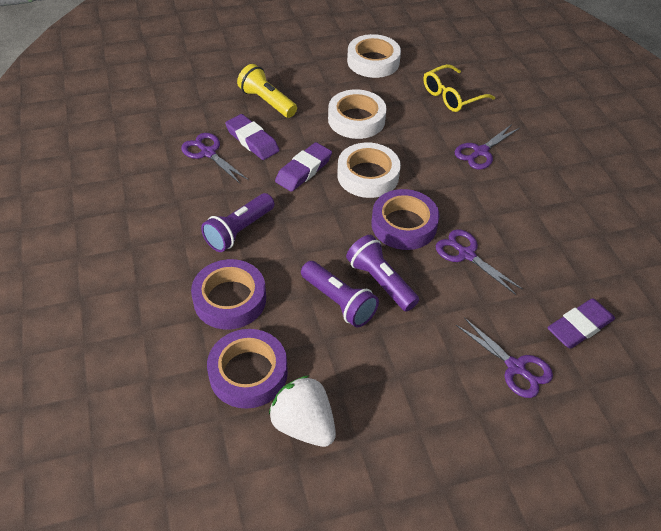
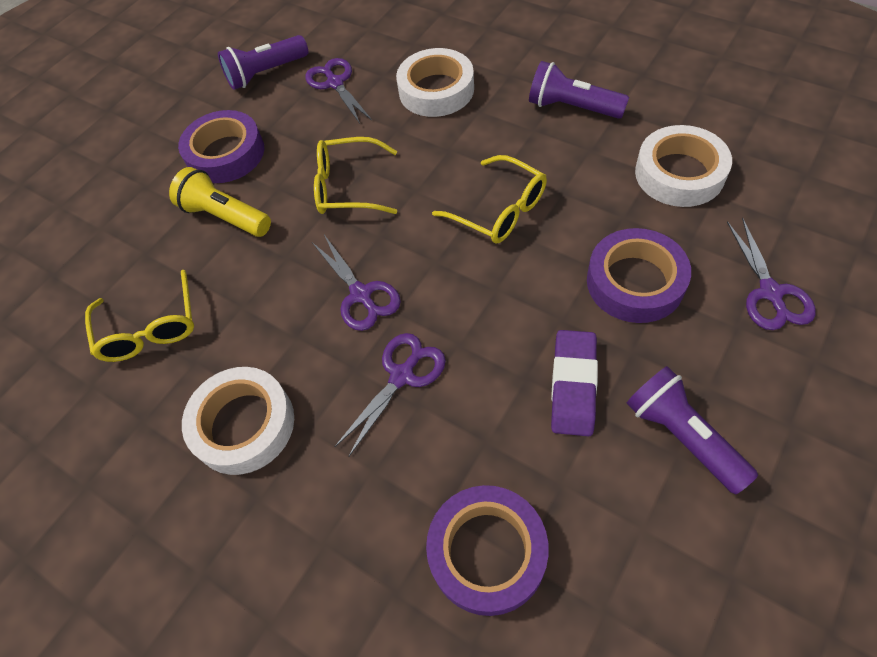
purple eraser: [225,114,280,160] [275,142,332,192] [547,298,615,349] = 3 -> [551,330,598,436] = 1
white strawberry: [269,375,336,447] = 1 -> none = 0
yellow glasses: [423,64,495,112] = 1 -> [85,269,194,362] [314,137,397,214] [432,155,547,244] = 3

